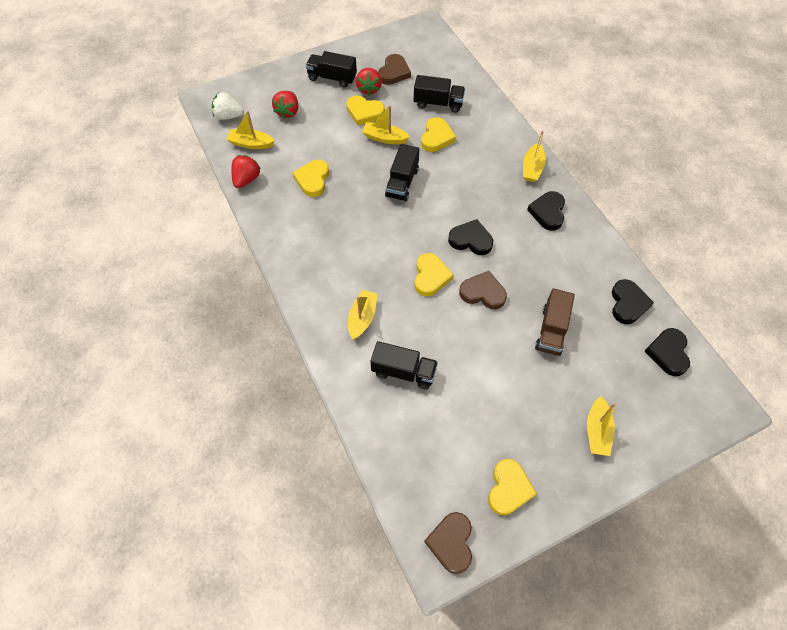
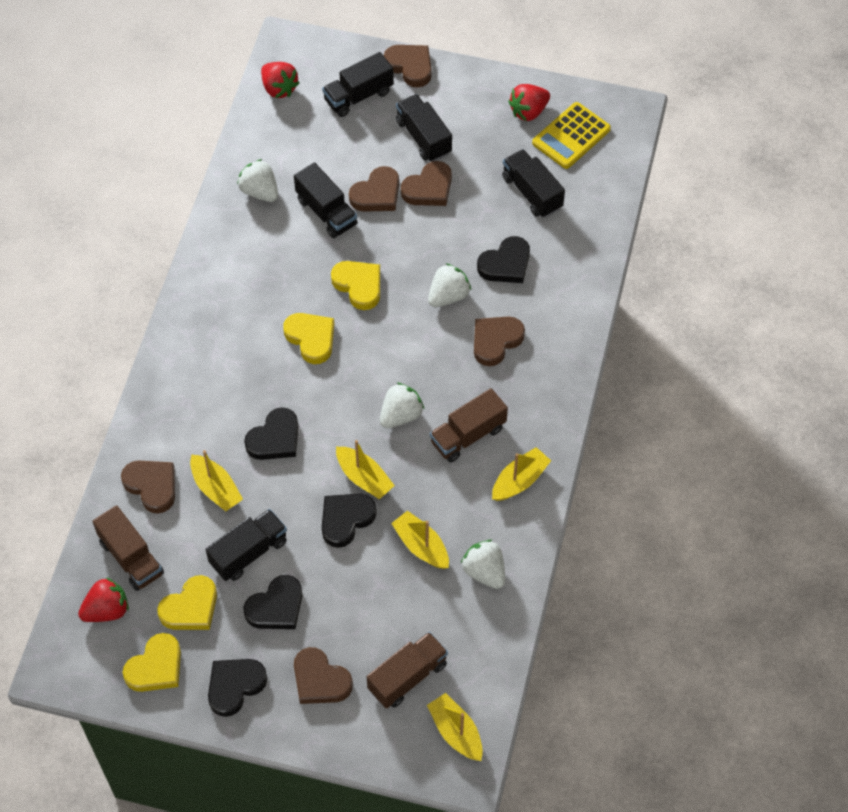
black heart: [448,219,493,255] [527,191,565,231] [612,279,654,324] [645,328,690,376] = 4 -> [208,659,267,717] [243,575,302,629] [244,407,298,460] [322,493,377,548] [477,236,530,283] = 5
black truck: [306,51,357,88] [370,341,438,389] [385,144,419,202] [414,75,465,113] = 4 -> [205,509,287,581] [294,162,358,238] [322,52,394,117] [396,94,452,161] [502,149,565,218] = 5
brown heart: [378,54,411,85] [424,512,472,574] [459,271,507,309] = 3 -> [121,460,175,514] [294,647,353,704] [349,166,399,212] [384,45,432,87] [401,161,452,206] [474,316,525,366] = 6
brown truck: [535,288,575,356] = 1 -> [92,505,164,591] [367,632,448,709] [430,388,508,462] = 3
white strawberry: [212,92,244,120] = 1 -> [237,159,278,202] [380,383,424,428] [428,263,471,307] [461,540,505,589] = 4
yellow calculator: none = 0 -> [532,102,611,169] = 1
yellow heart: [292,160,329,197] [346,95,385,125] [414,253,454,296] [421,117,456,152] [488,459,537,515] = 5 -> [122,633,181,692] [157,575,217,630] [283,313,334,364] [331,261,380,310] = 4

